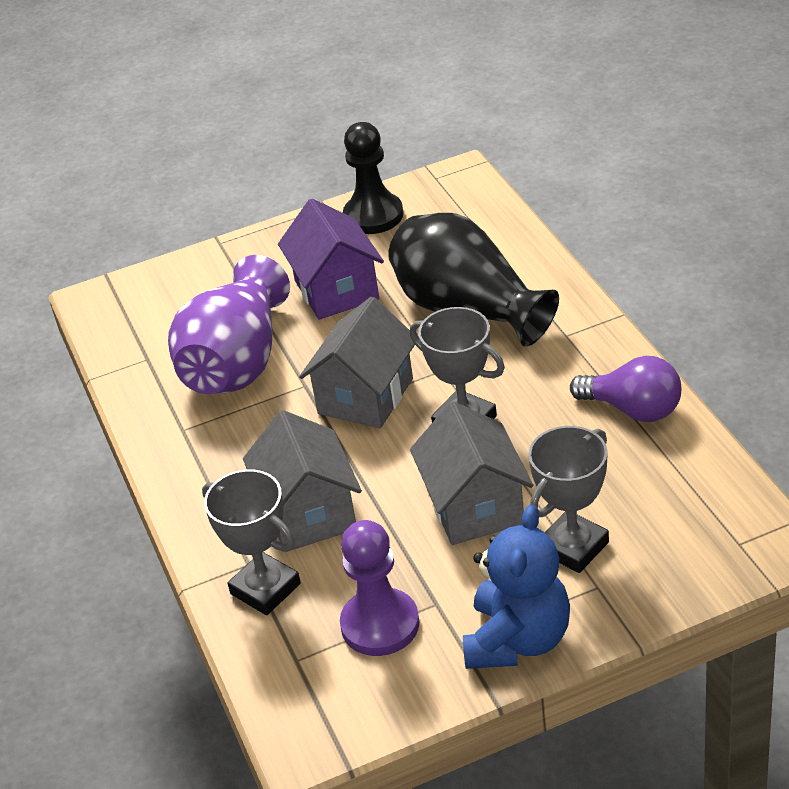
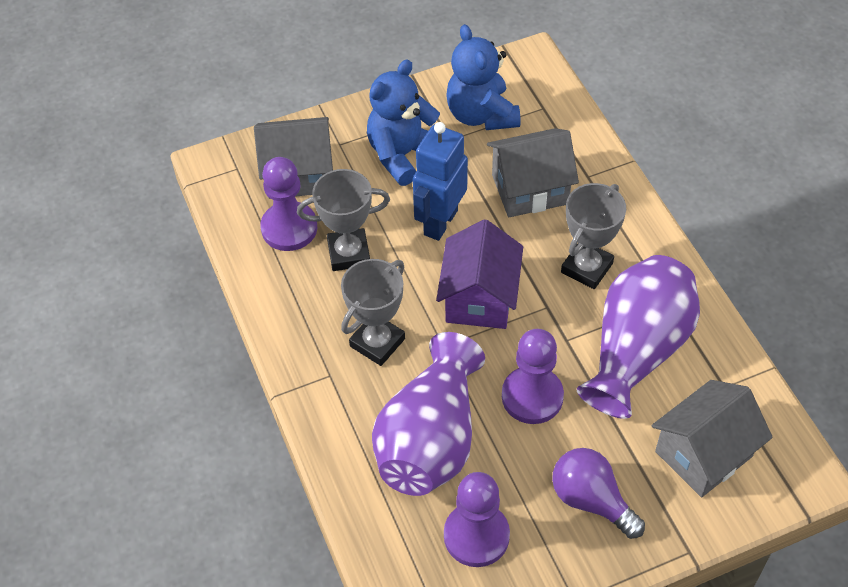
black pawn: [343,122,403,234] = 1 -> none = 0
black vase: [388,213,559,347] = 1 -> none = 0
blue robot: none = 0 -> [413,122,468,241] = 1
blue teddy bear: [463,505,570,669] = 1 -> [367,59,440,186] [446,24,520,130] = 2
purple pawn: [340,520,419,656] = 1 -> [260,157,317,251] [444,472,510,567] [502,329,564,424] = 3
purple vase: [168,255,290,394] = 1 -> [372,332,485,496] [577,255,700,419] = 2

